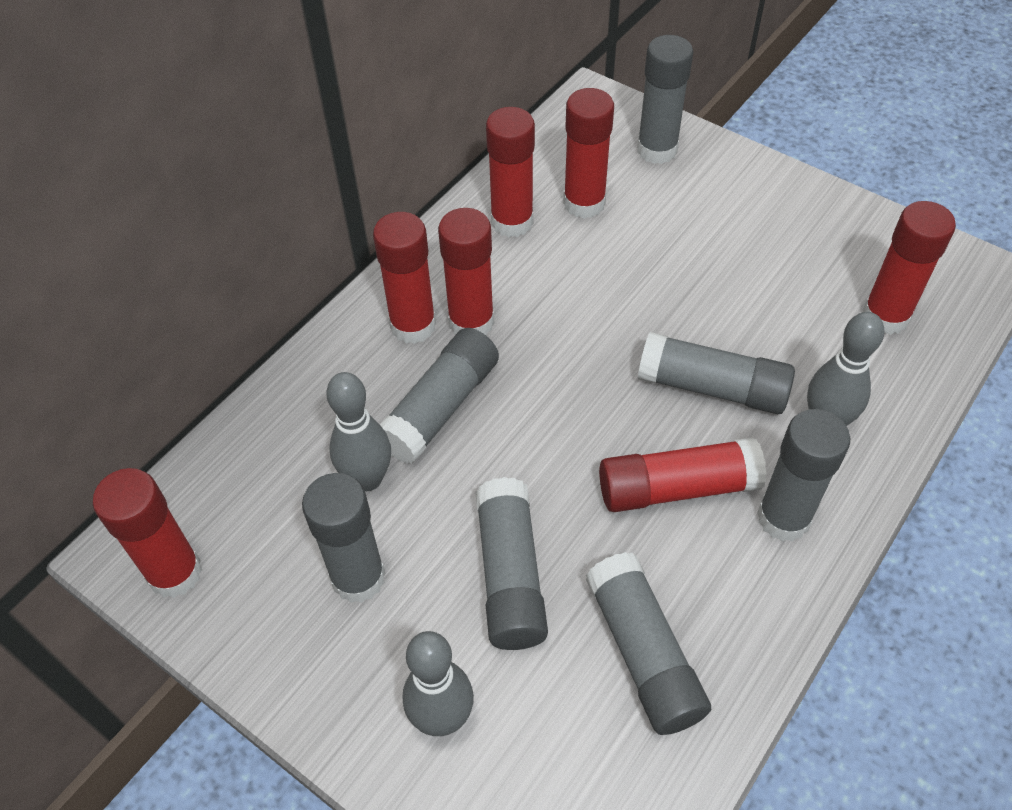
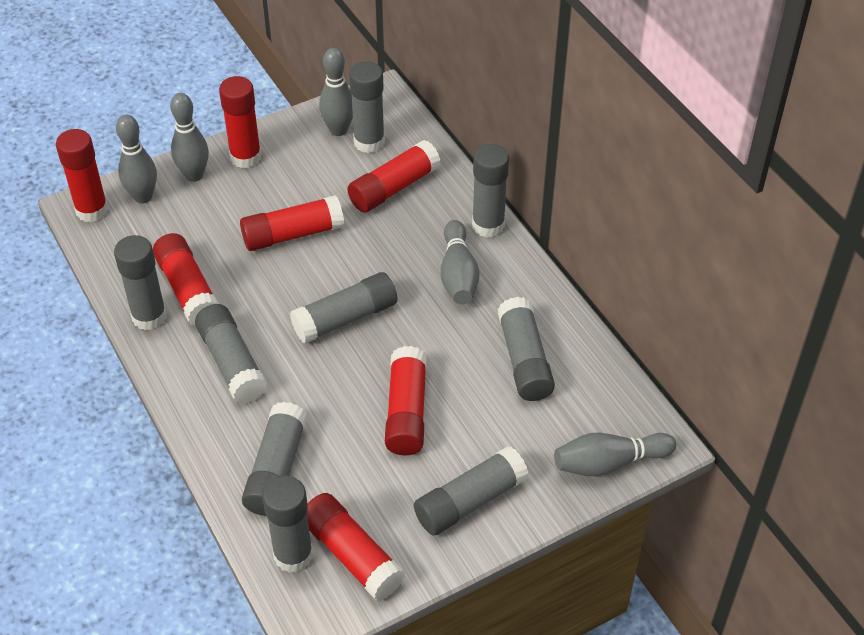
grey bowling pin: [326,372,391,491] [403,631,474,736] [807,312,884,426] = 3 -> [116,115,157,203] [170,93,209,182] [319,48,353,136] [440,220,480,305] [554,433,676,476] = 5
grey glue stick: [302,473,385,603] [380,328,499,464] [475,477,548,650] [586,552,711,735] [637,35,693,164] [638,332,795,414] [757,409,850,541] = 7 -> [114,235,167,330] [195,304,267,404] [242,402,308,516] [262,476,313,573] [290,272,398,344] [349,61,385,153] [414,446,529,536] [472,144,509,238] [498,297,555,401] = 9

